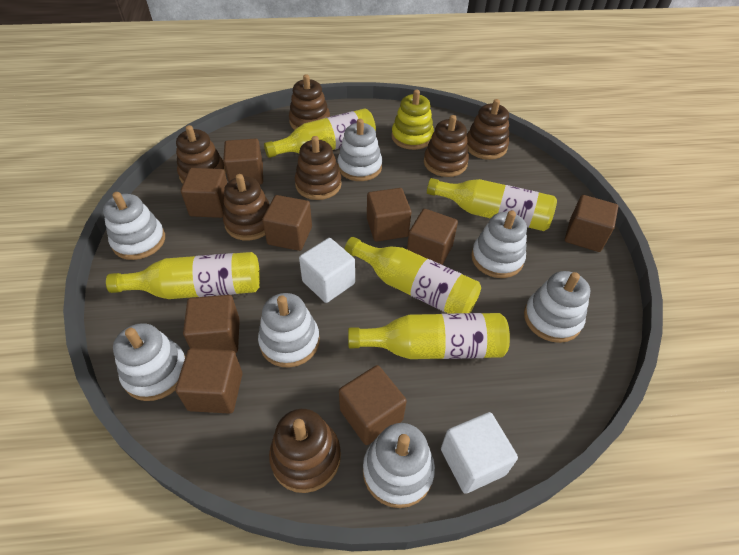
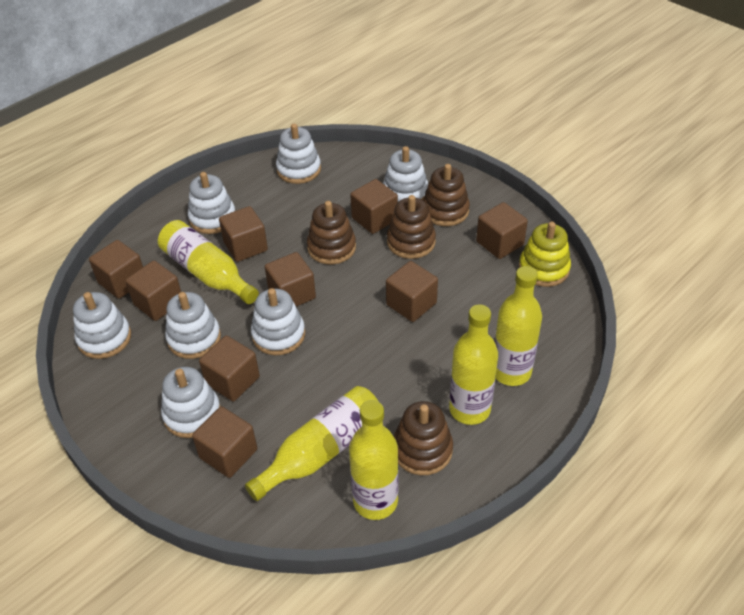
brown stacking toy: [176,125,226,183] [223,174,270,241] [269,409,341,493] [289,74,330,130] [295,136,342,200] [424,115,469,177] [467,99,509,160] = 7 -> [307,201,356,264] [387,195,436,259] [394,401,453,475] [423,164,470,226] = 4
white cube: [299,238,355,303] [441,412,518,494] = 2 -> none = 0

